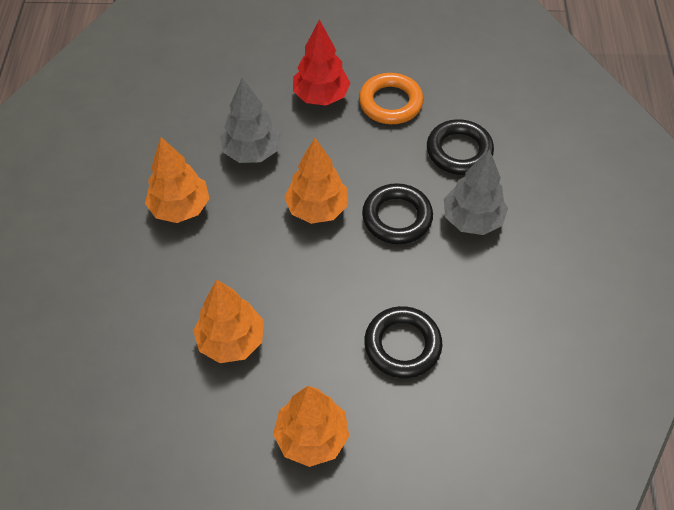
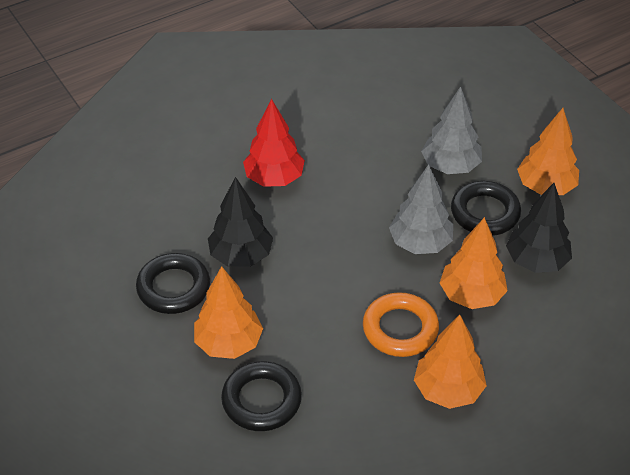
black tree: none = 0 -> [208,177,273,267] [506,183,572,273] = 2

